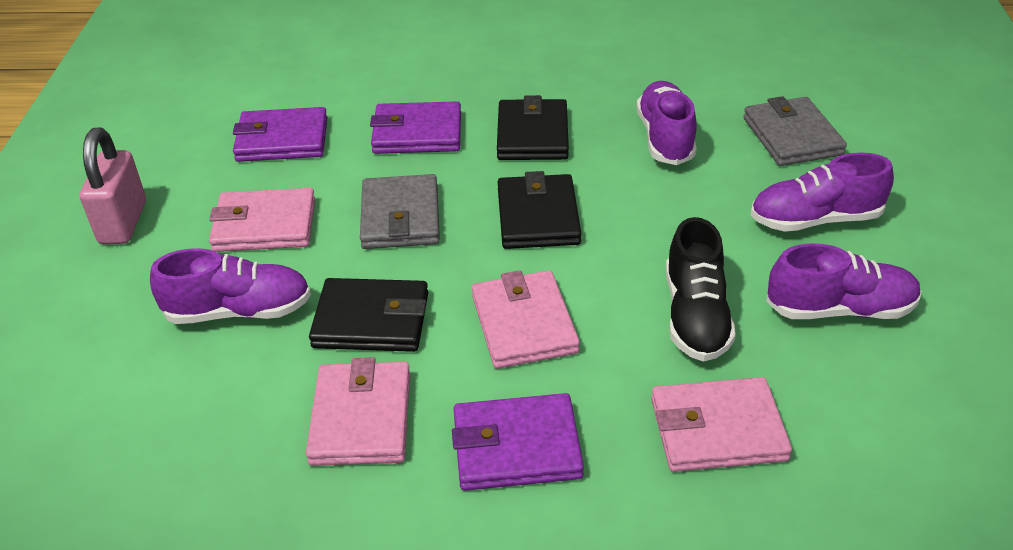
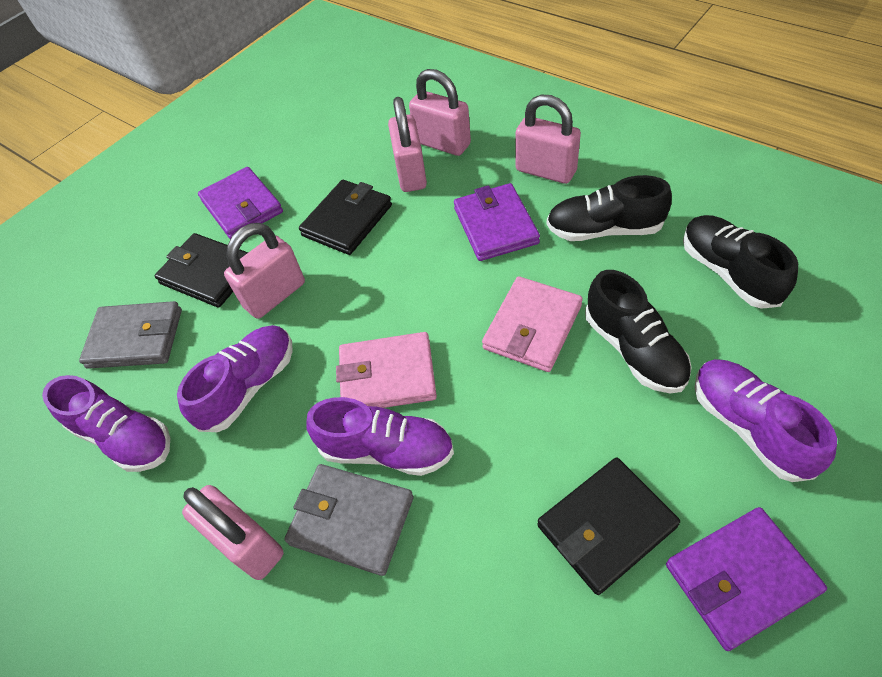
black shoe: [666,217,736,362] = 1 -> [546,175,672,241] [585,270,692,393] [683,215,798,309] = 3
pink padlock: [80,128,146,244] = 1 -> [182,485,284,580] [224,223,305,319] [388,97,427,192] [409,69,471,156] [515,95,581,184] = 5
pink wallet: [209,188,315,252] [306,357,410,466] [472,270,580,369] [651,377,792,472] = 4 -> [336,332,437,408] [482,276,583,372] = 2

